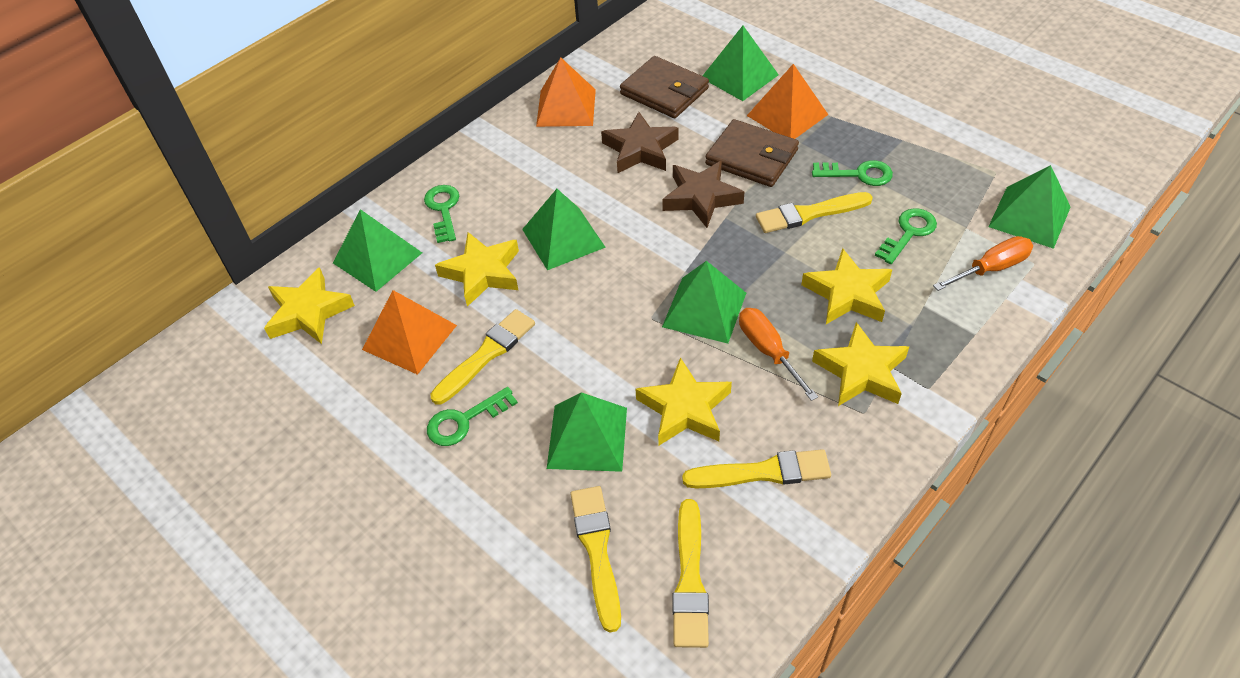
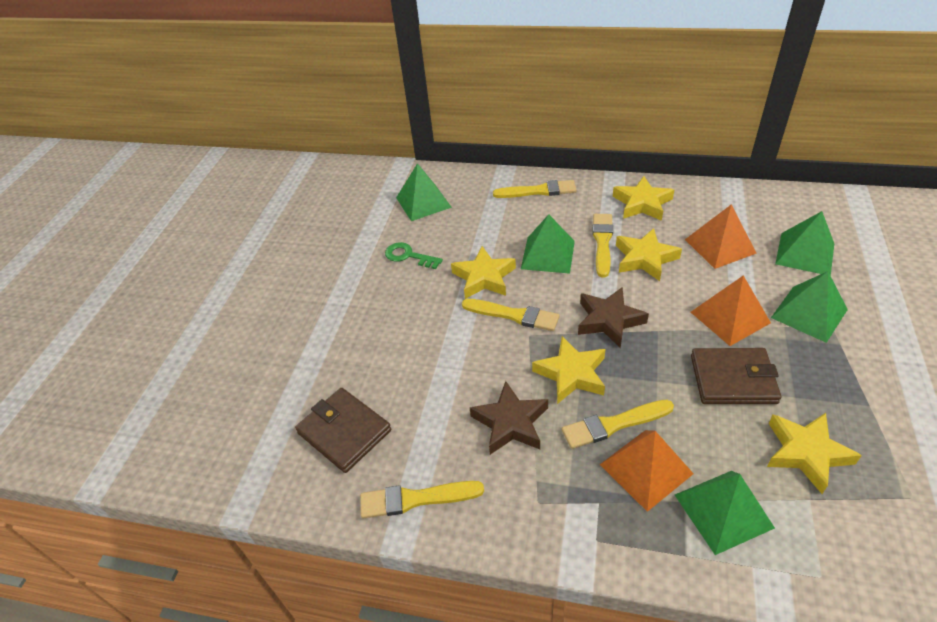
green key: [424,185,459,243] [427,387,518,446] [812,160,893,186] [875,208,937,264] = 4 -> [385,242,443,269] = 1
green pyramid: [333,209,422,292] [522,189,606,270] [547,392,627,472] [662,261,746,344] [703,26,779,101] [988,165,1071,249] = 6 -> [396,163,452,221] [521,214,575,274] [675,471,775,555] [771,271,848,343] [775,211,834,276] = 5
orange screwdriver: [739,308,818,401] [933,236,1033,291] = 2 -> none = 0

